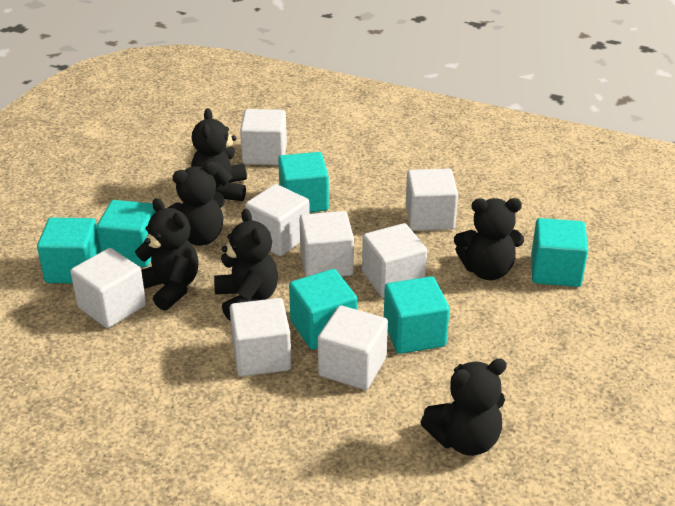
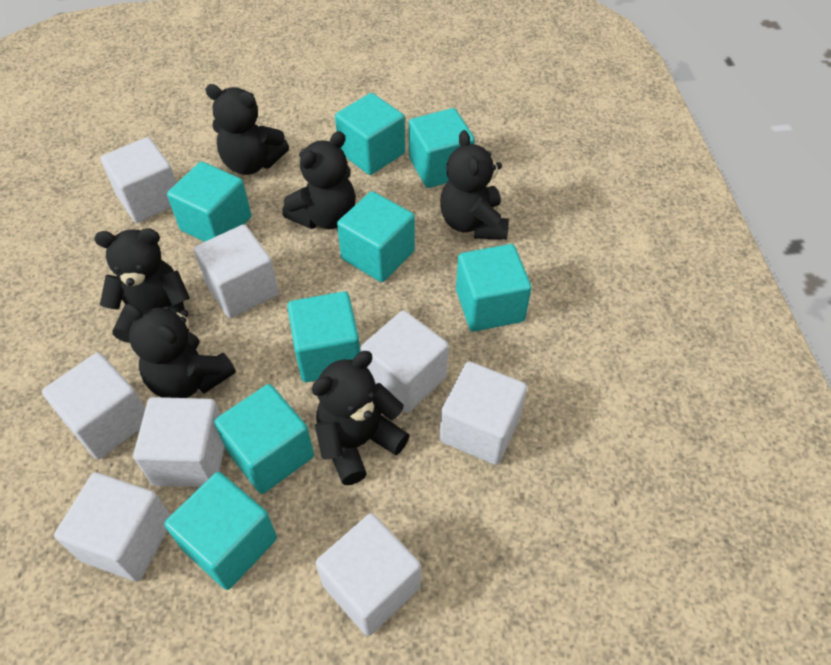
turquoise cube: [37,218,101,284] [97,200,156,267] [278,152,329,212] [289,269,357,350] [384,276,450,354] [531,218,588,287] = 6 -> [164,472,277,590] [167,162,251,242] [214,384,314,494] [287,291,360,382] [335,93,405,175] [337,191,415,282] [409,108,475,188] [456,244,532,332] = 8

